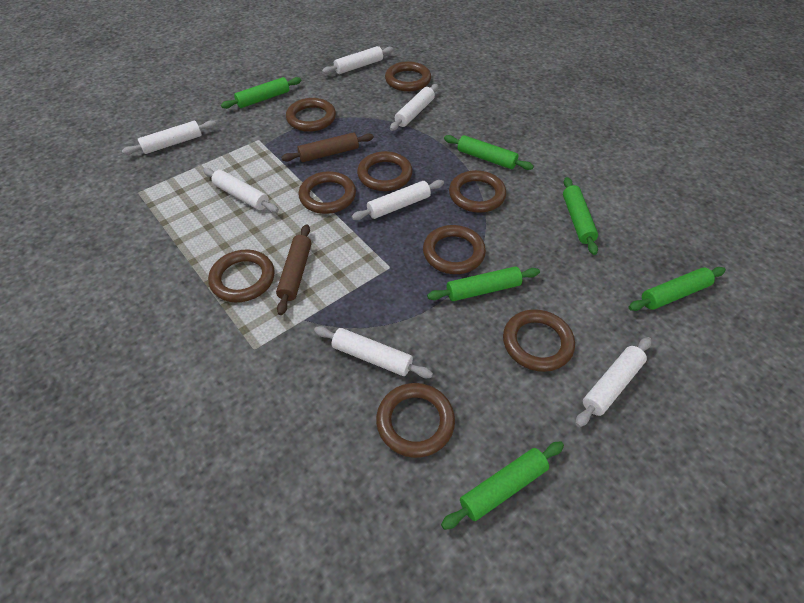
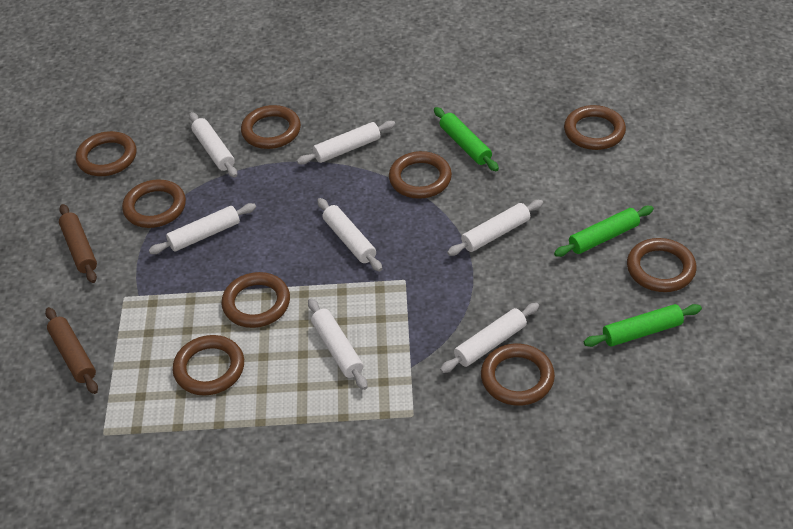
green rolling pin: [221,77,301,109] [427,266,540,301] [441,441,564,530] [444,135,534,170] [563,177,598,255] [629,267,726,311] = 6 -> [434,107,499,171] [554,206,654,257] [584,304,702,347] = 3

